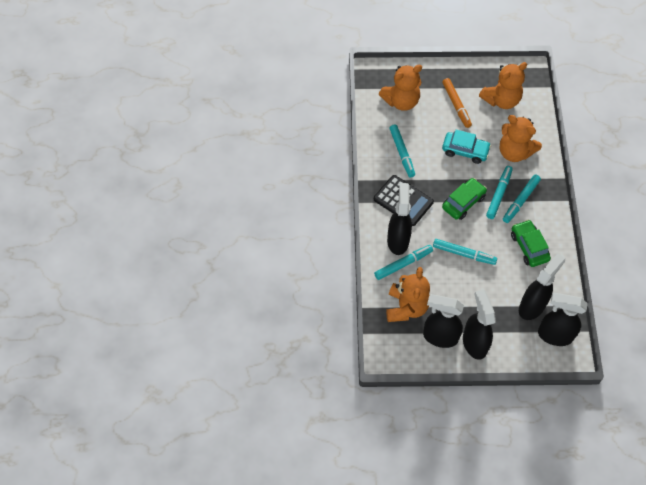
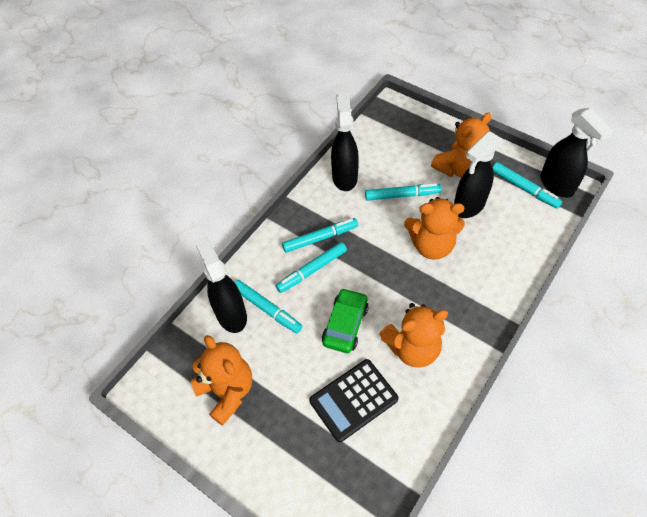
black spray bottle: [387,183,412,255] [423,294,464,348] [463,290,496,360] [519,253,565,320] [538,293,588,346] = 5 -> [194,236,247,333] [331,92,359,191] [454,131,502,218] [540,108,613,198] = 4
green car: [442,178,487,220] [511,220,551,267] = 2 -> [322,288,369,353] = 1
orange marker: [442,78,472,128] = 1 -> none = 0
turquoise car: [442,129,491,164] = 1 -> none = 0

